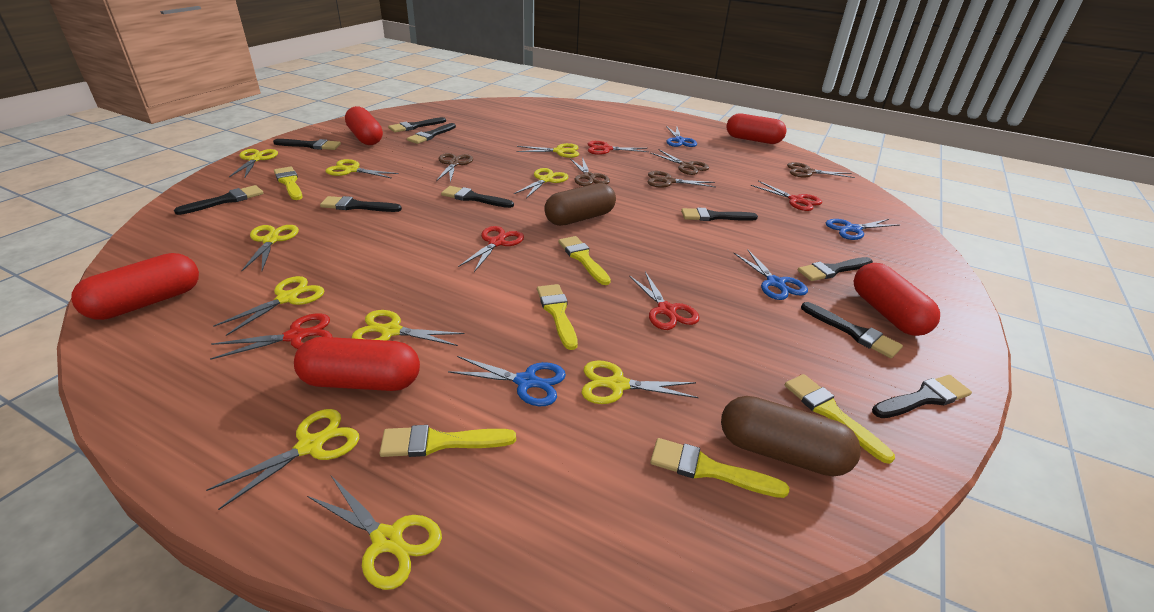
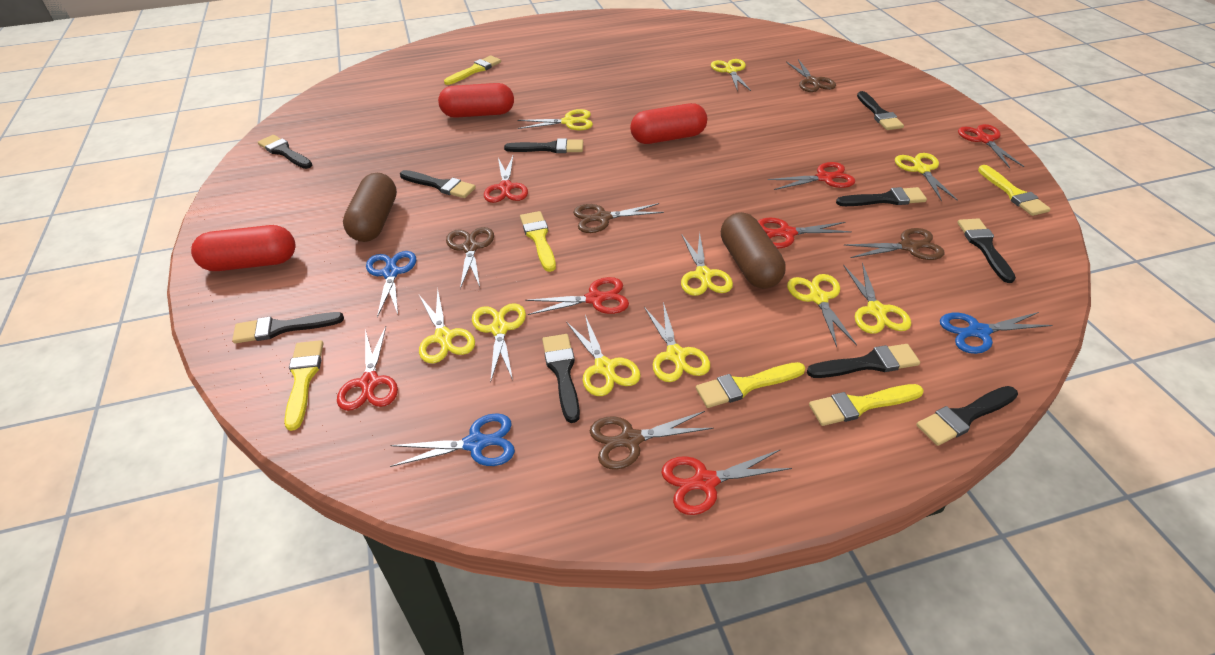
blue scissors: [448,356,566,406] [666,126,697,147] [734,249,808,300] [826,219,900,240] = 4 -> [366,251,416,318] [390,413,515,467] [940,312,1053,354] = 3
red capsule: [71,253,199,320] [294,337,420,391] [345,106,383,145] [726,113,786,144] [853,263,940,336] = 5 -> [191,225,295,271] [438,83,514,118] [630,103,707,144] = 3
red scissors: [210,314,332,360] [458,226,524,272] [588,141,649,155] [629,272,700,330] [751,181,822,211] = 5 -> [337,326,398,411] [484,156,528,203] [525,277,629,315] [661,449,792,515] [758,218,852,248] [768,162,855,190] [958,124,1025,168] = 7

